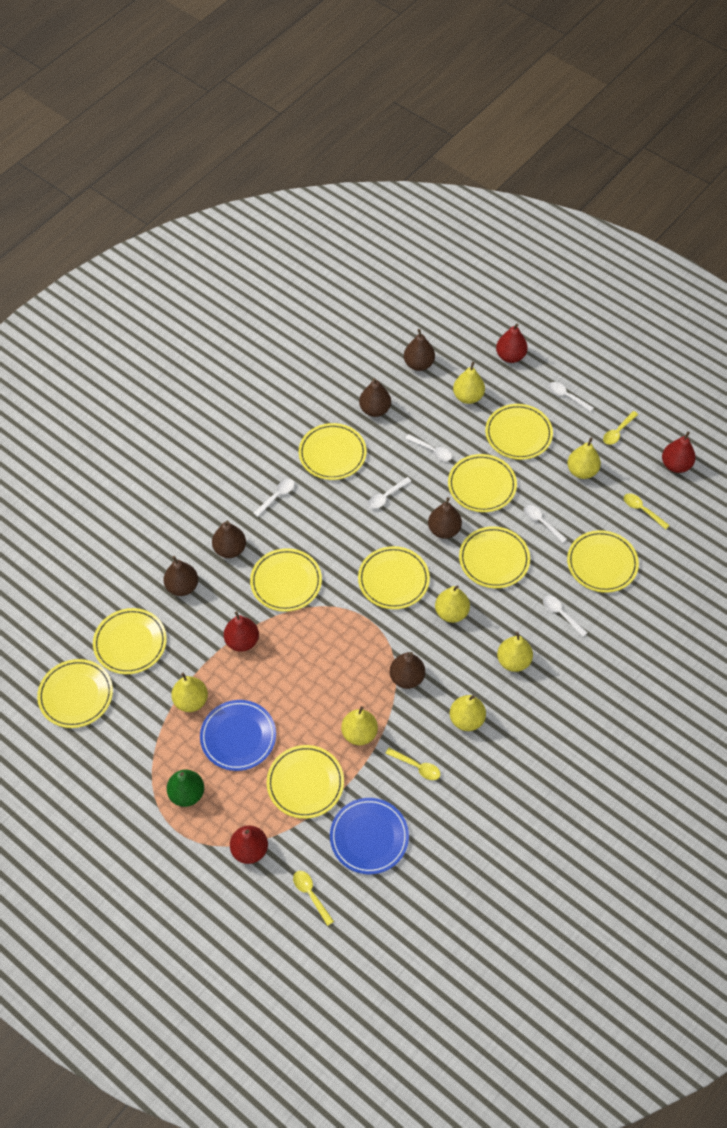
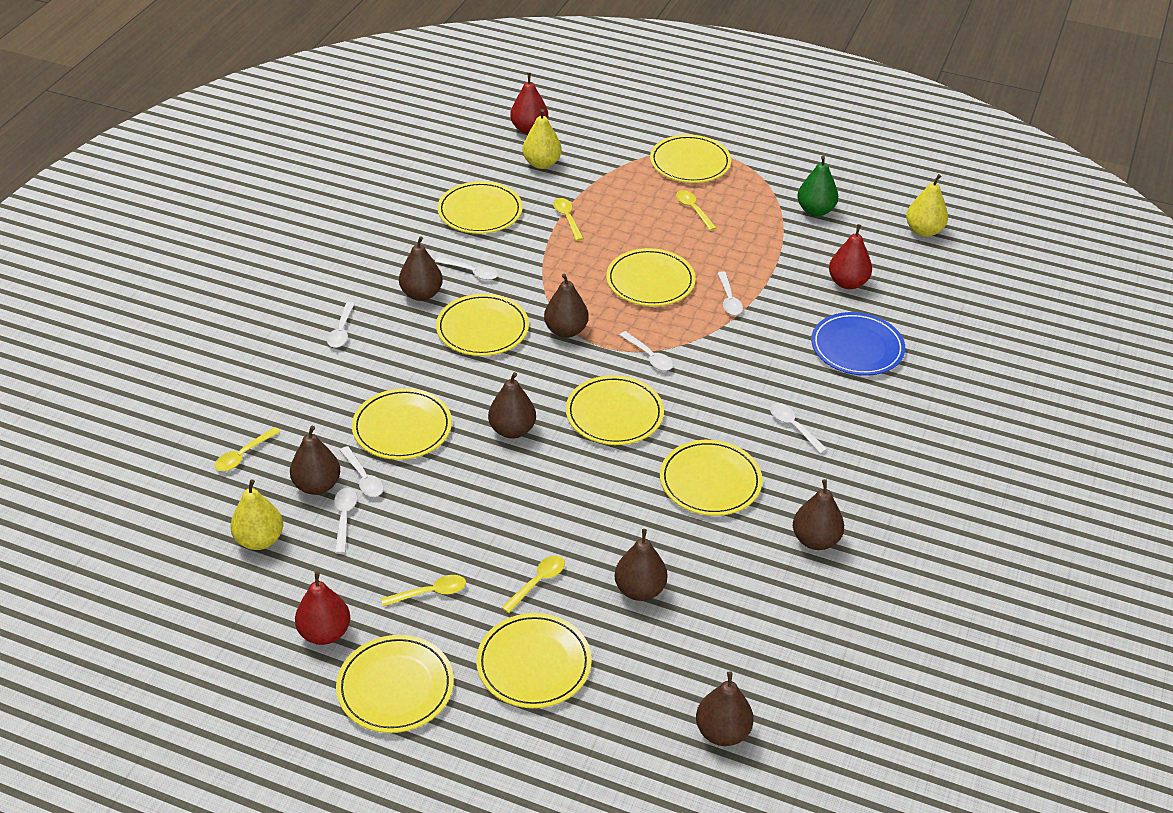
blue plate: [200,700,276,771] [330,798,409,874] = 2 -> [811,312,905,376] = 1
brown pear: [164,556,198,596] [212,521,246,558] [359,378,391,417] [390,652,425,689] [404,329,435,371] [428,497,462,539] = 6 -> [290,426,340,495] [399,236,443,301] [488,372,536,439] [544,273,589,338] [614,529,667,601] [696,671,754,746] [793,479,844,550] = 7
red pear: [224,611,259,652] [230,825,268,864] [496,324,528,363] [662,432,696,473] = 4 -> [295,571,350,645] [510,73,548,134] [829,224,872,289] = 3
white spoon: [253,479,295,517] [368,477,411,509] [405,434,452,461] [524,505,567,543] [543,596,588,637] [548,382,594,412] = 6 -> [327,302,355,348] [334,488,357,554] [340,446,384,497] [435,257,498,280] [620,331,673,371] [718,271,743,315] [770,403,828,454] = 7
yellow pear: [171,673,208,712] [341,706,378,745] [435,585,470,623] [450,695,486,731] [453,362,485,404] [497,632,533,672] [567,438,601,479] = 7 -> [230,479,283,550] [522,109,562,169] [906,174,948,237] = 3
yellow plate: [37,659,113,728] [93,608,167,674] [250,548,322,612] [267,745,344,819] [299,423,367,480] [358,546,430,609] [448,454,517,512] [459,526,530,588] [485,404,553,460] [567,530,639,593] = 10 -> [336,635,454,733] [352,388,452,460] [436,294,529,356] [437,181,523,234] [476,613,592,708] [566,375,664,445] [606,248,696,306] [650,135,731,183] [660,440,763,516] = 9
yellow spoon: [293,871,334,926] [385,748,441,780] [603,411,638,445] [624,493,670,530] = 4 -> [215,427,280,471] [381,575,466,607] [501,555,565,613] [553,198,584,241] [676,190,716,231] = 5

